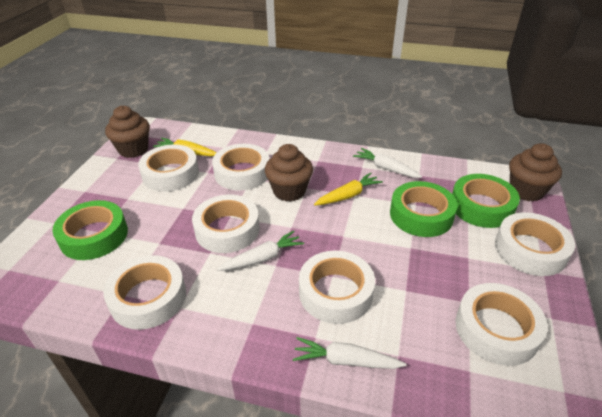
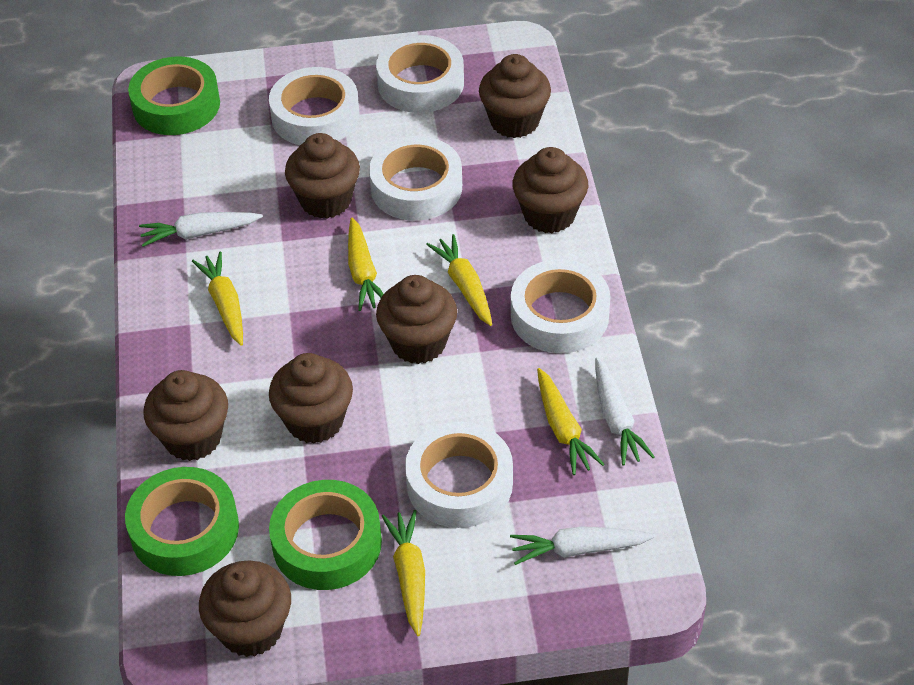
brown cupcake: [105,105,150,158] [265,144,313,202] [509,143,562,201] = 3 -> [143,370,228,461] [199,560,291,657] [269,353,353,444] [285,133,360,219] [376,275,457,364] [479,54,551,138] [512,147,588,233] = 7
white tape: [103,255,186,330] [138,145,199,192] [192,195,260,253] [212,144,269,191] [299,250,375,324] [455,283,548,366] [495,212,575,276] = 7 -> [269,67,359,145] [369,136,462,221] [376,35,464,113] [405,422,513,528] [511,259,610,353] = 5
yellow carrot: [153,138,217,156] [314,173,383,206] = 2 -> [192,252,243,346] [348,218,384,311] [382,510,425,636] [426,234,492,326] [537,368,605,475] = 5

